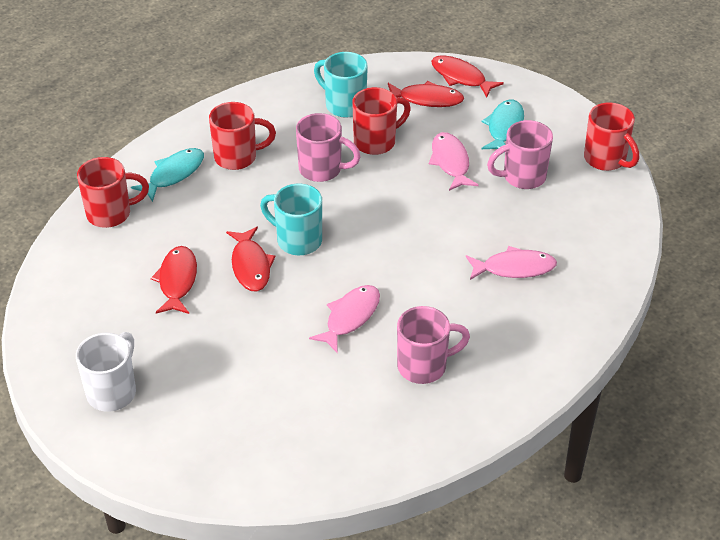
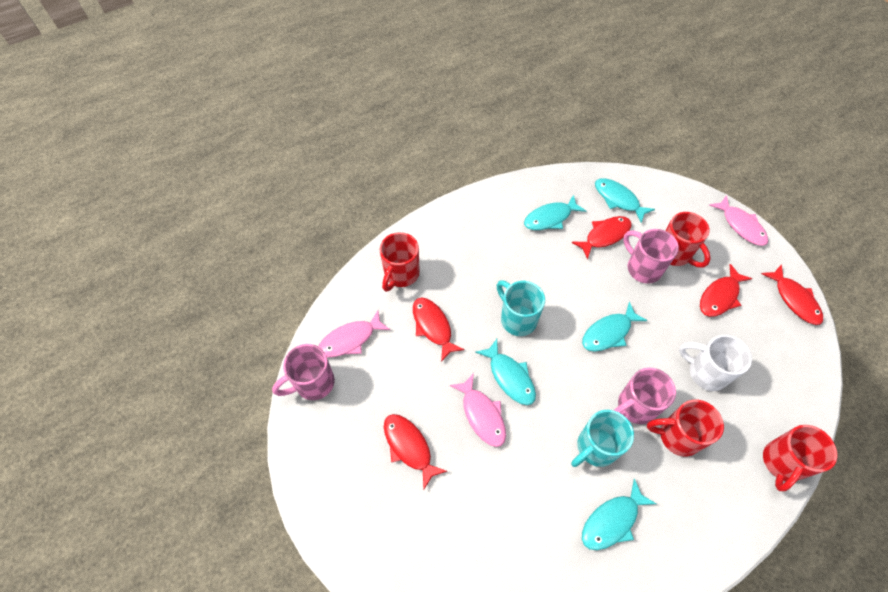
red fish: [151,246,197,314] [226,227,276,292] [388,81,464,107] [431,55,504,98] = 4 -> [384,414,447,489] [413,297,465,362] [571,216,632,259] [700,264,752,317] [761,264,823,325] = 5
turquoise fish: [131,148,204,202] [481,100,524,149] = 2 -> [476,339,536,405] [524,194,586,230] [582,302,648,352] [582,478,656,550] [595,178,655,223] = 5

